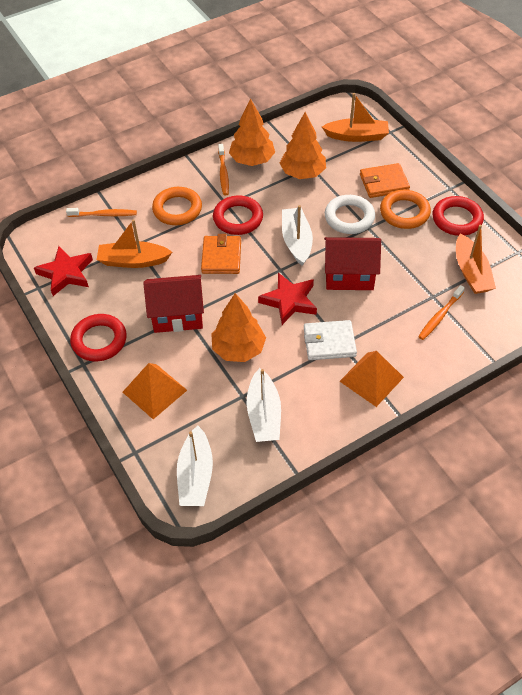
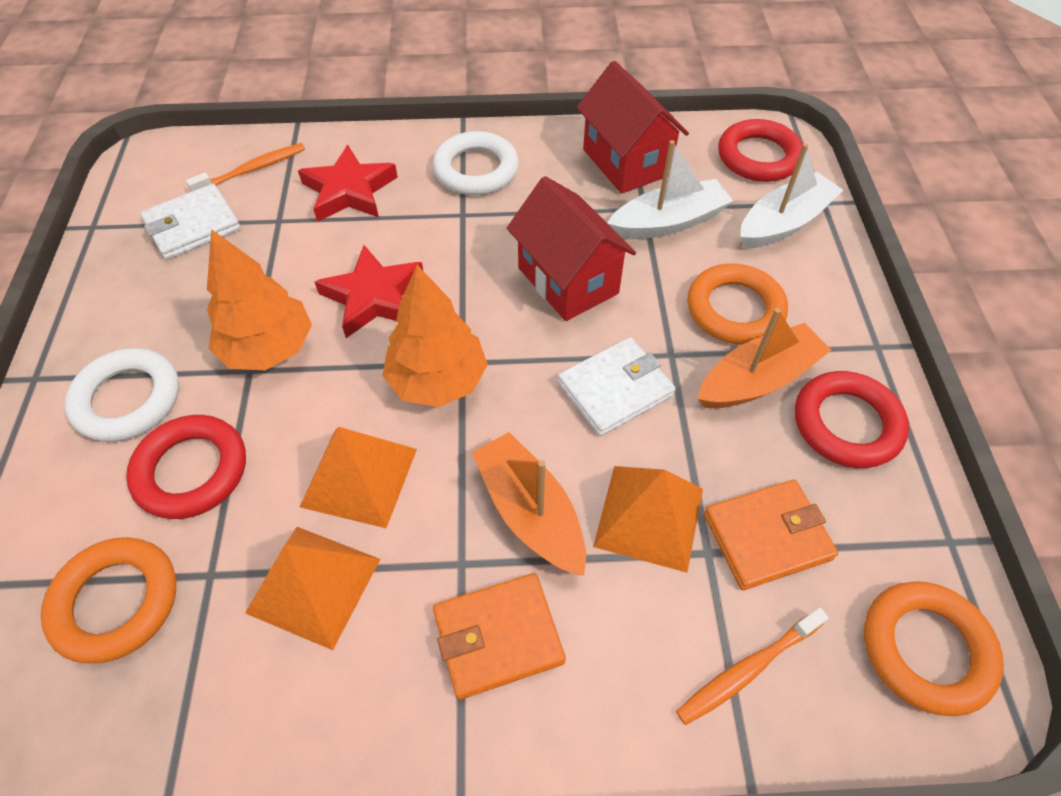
orange boat: [97,219,172,268] [322,93,389,142] [456,225,496,294] = 3 -> [472,432,586,576] [698,308,831,408] = 2
orange pyramid: [123,363,187,419] [340,351,404,407] = 2 -> [245,527,380,650] [300,427,417,528] [593,466,703,573] = 3
orange ring: [152,187,202,225] [380,190,431,229] = 2 -> [41,537,176,664] [687,264,788,344] [864,581,1004,716] = 3
orange toothbrush: [66,208,137,217] [218,144,229,195] [418,285,465,340] = 3 -> [186,143,305,192] [676,608,829,725] = 2
orange tree: [211,293,266,362] [229,98,275,166] [280,112,326,179] = 3 -> [207,229,312,370] [382,265,488,407] = 2
white boat: [177,425,213,506] [247,368,281,442] [282,205,313,266] = 3 -> [607,140,733,239] [740,143,843,249] = 2
white ring: [325,195,375,234] = 1 -> [64,348,179,442] [433,131,519,195] = 2
white wallet: [304,320,357,360] = 1 -> [140,184,241,260] [558,337,676,436] = 2

